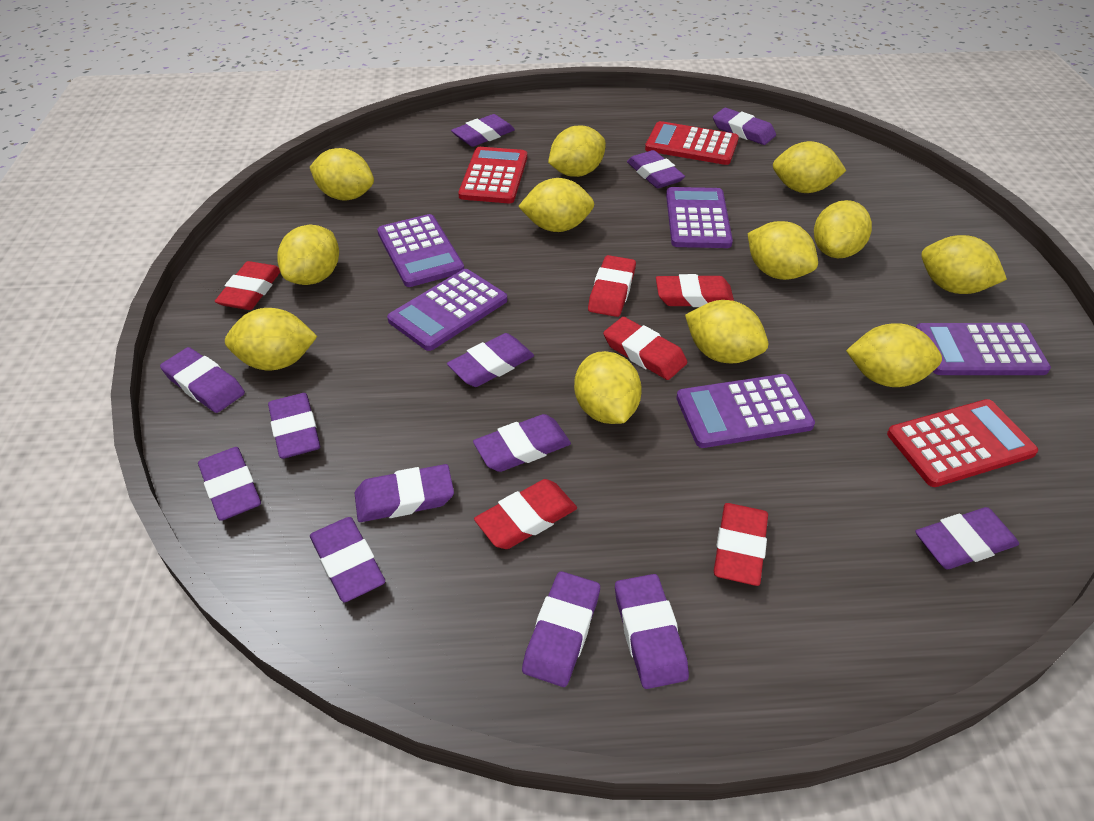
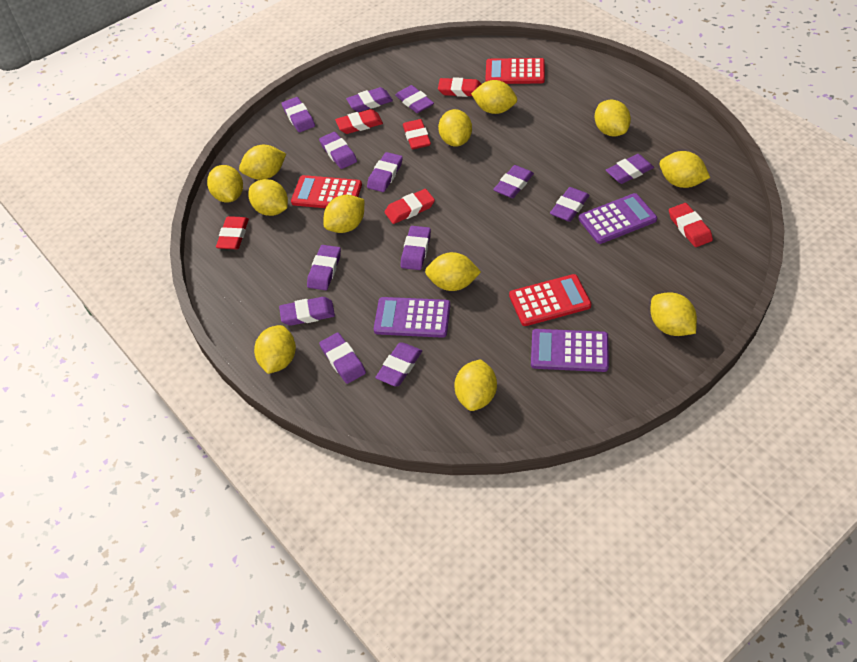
purple calculator: [377,214,464,287] [387,269,507,351] [666,187,733,248] [676,374,815,448] [916,323,1051,375] = 5 -> [374,297,450,338] [531,329,609,372] [579,193,657,244] = 3

